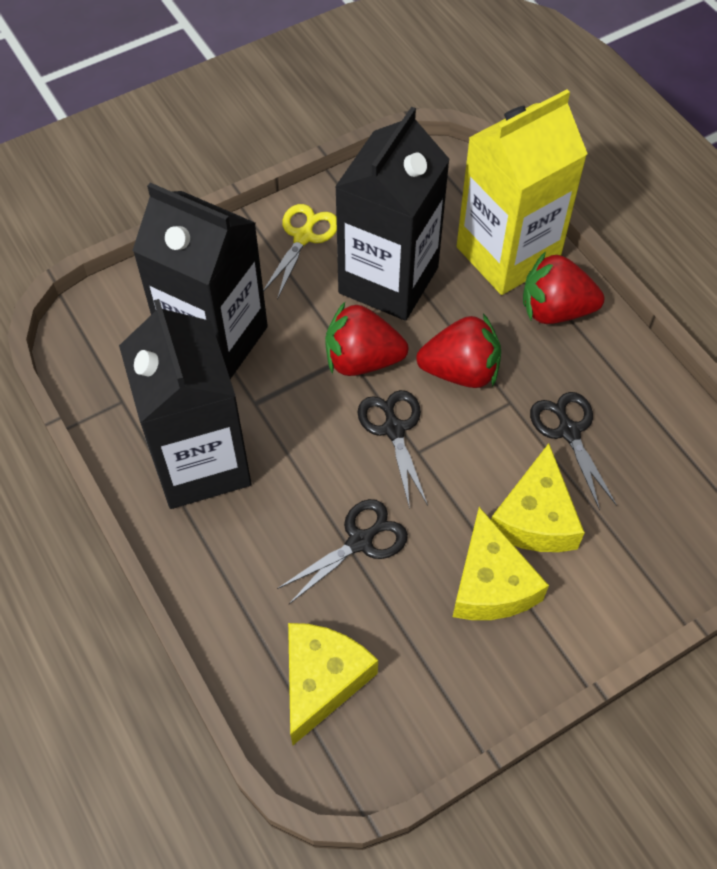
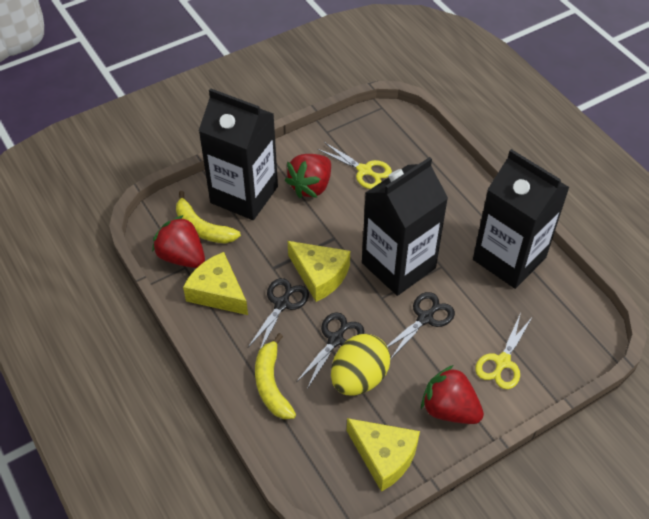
yellow banana: none = 0 -> [176,191,241,243] [255,333,296,419] = 2
yellow carton: [457,89,587,295] = 1 -> none = 0
yellow egg: none = 0 -> [331,334,390,396] = 1
yellow scissors: [263,204,337,300] = 1 -> [318,142,392,189] [475,313,532,389] = 2

